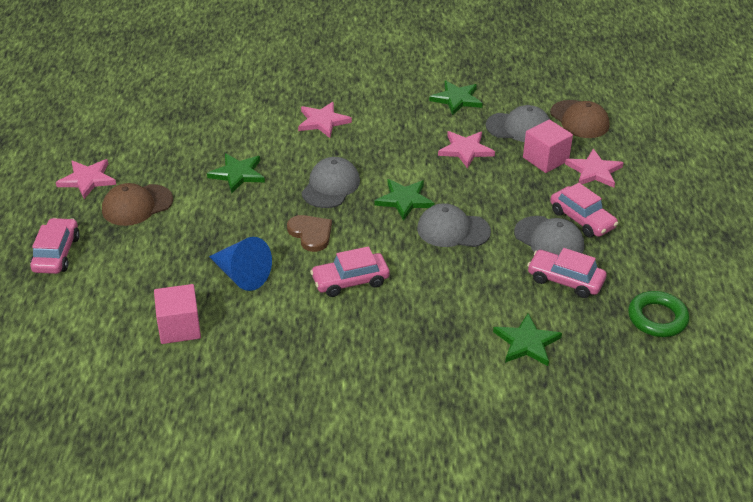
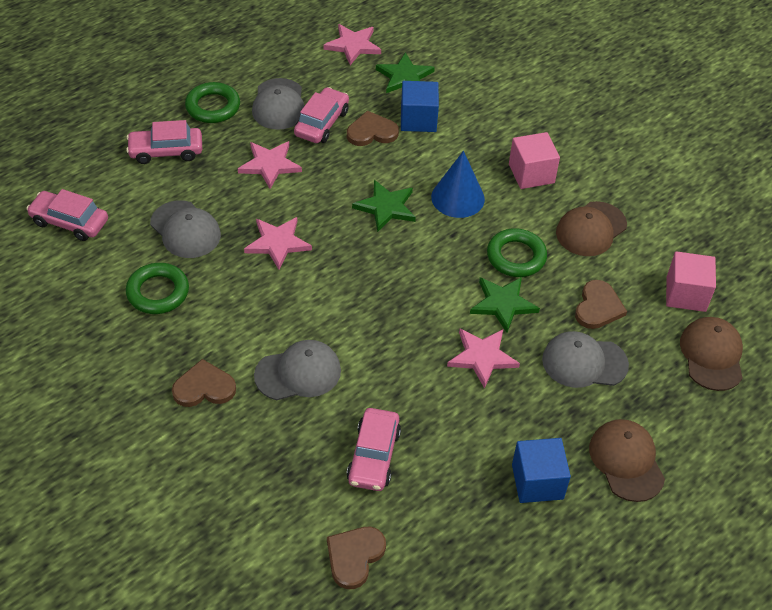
blue cube: none = 0 -> [401,81,439,132] [512,438,571,503] = 2
brown cap: [102,183,173,226] [550,100,609,138] = 2 -> [556,201,627,256] [589,419,665,502] [680,317,743,391] = 3
brown heart: [287,215,332,252] = 1 -> [172,359,236,407] [327,527,386,589] [347,111,399,146] [575,280,627,329] = 4
green ring: [628,291,689,337] = 1 -> [126,263,189,314] [185,82,240,123] [487,228,547,277] = 3
green star: [207,153,265,193] [374,179,435,221] [429,80,483,115] [493,313,562,366] = 4 -> [352,180,416,232] [376,52,435,93] [470,277,540,333] = 3

